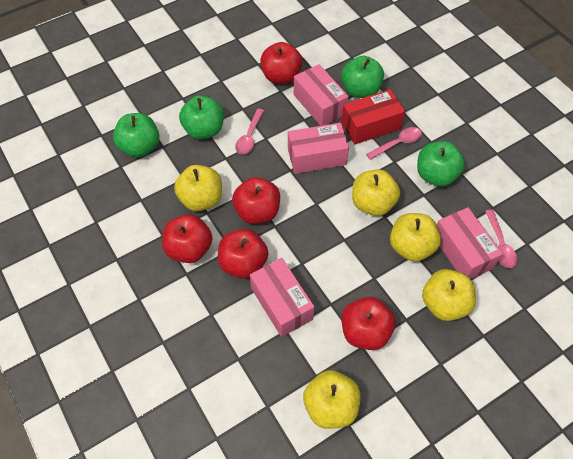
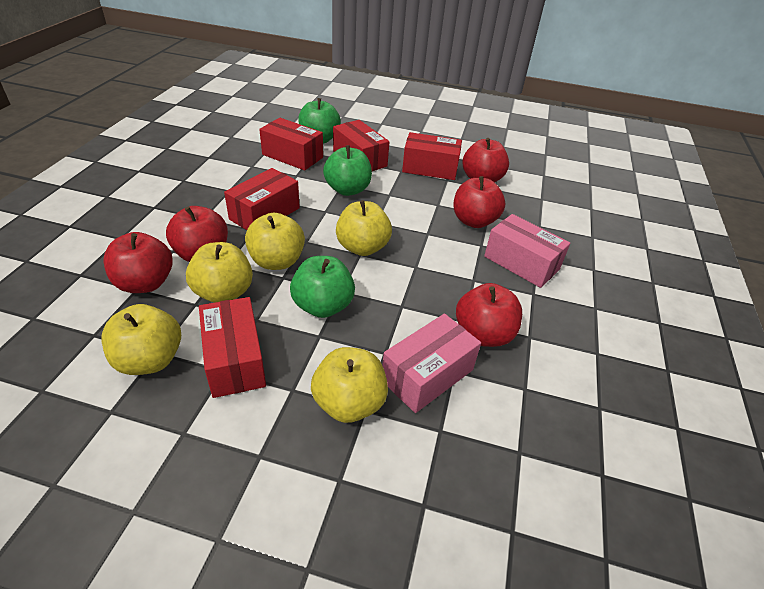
green apple: [113,113,159,157] [179,95,224,139] [341,56,384,98] [417,141,465,187] = 4 -> [290,256,355,318] [298,98,341,144] [323,145,372,196] = 3
pink box: [250,258,314,337] [288,123,349,174] [294,64,349,126] [437,207,503,279] = 4 -> [382,314,481,413] [484,214,570,288] = 2
pink spoon: [235,109,264,155] [366,127,422,160] [485,210,517,268] = 3 -> none = 0
red box: [341,89,405,145] = 1 -> [199,297,266,398] [224,168,300,230] [259,118,323,171] [333,120,389,171] [402,132,462,180] = 5

